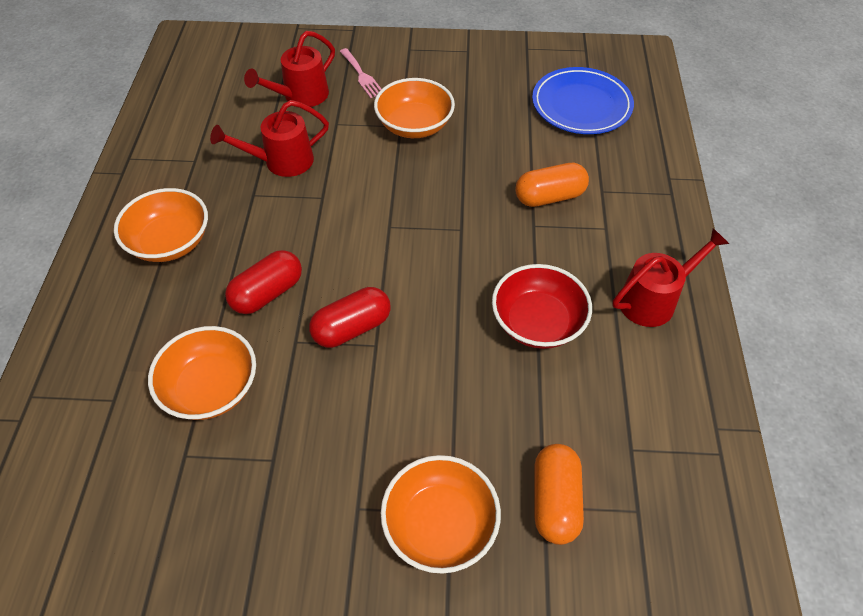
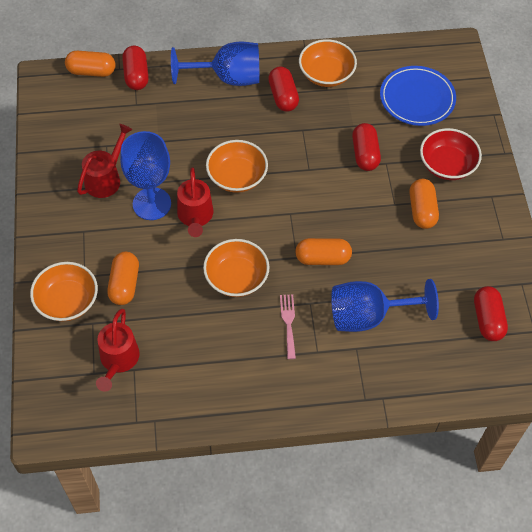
blue goblet: none = 0 -> [120,131,171,220] [171,42,259,86] [331,279,439,332] = 3
orange capsule: [515,163,589,207] [534,444,584,545] = 2 -> [65,51,116,77] [107,252,139,305] [295,238,352,265] [410,179,439,229] = 4
red capsule: [225,250,302,314] [309,287,391,348] = 2 -> [122,46,149,90] [268,67,299,112] [352,123,381,171] [474,286,508,341] = 4

